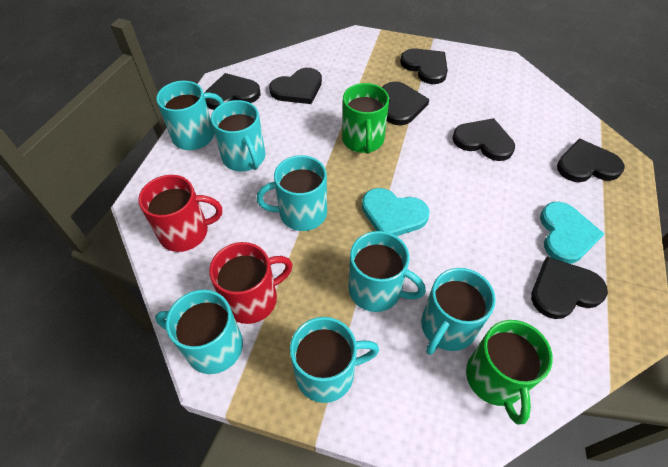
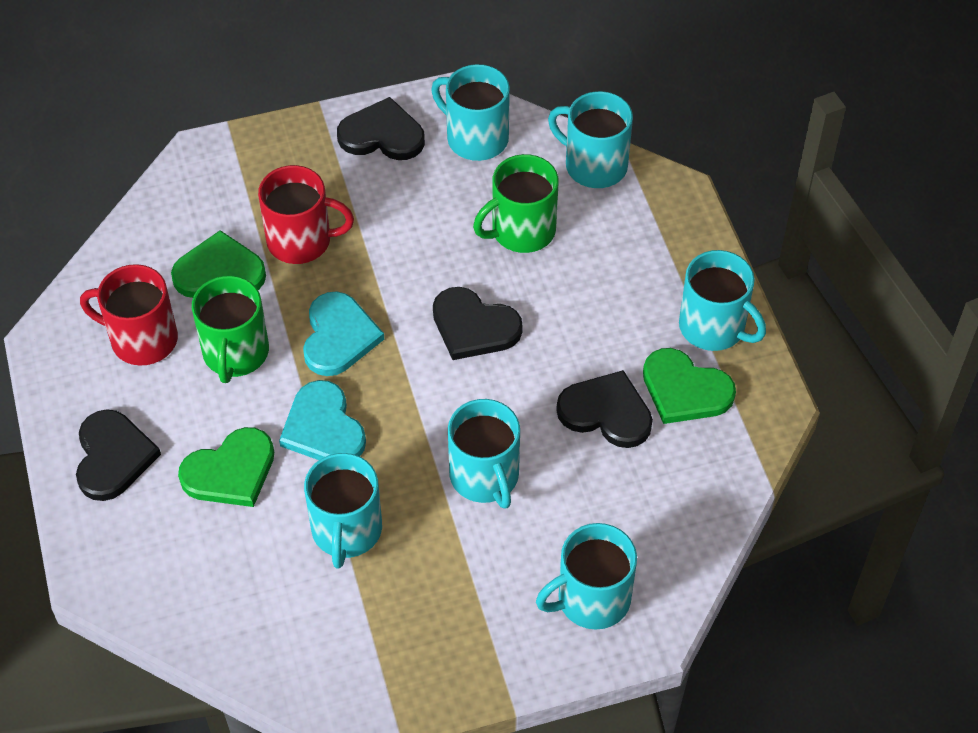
black heart: [205,73,261,110] [269,68,322,104] [382,81,429,125] [400,48,448,84] [452,118,515,161] [531,257,608,319] [557,139,625,182] = 7 -> [76,409,161,501] [337,97,425,160] [433,287,523,360] [556,370,653,448] = 4
green heart: none = 0 -> [171,230,266,298] [178,427,274,507] [643,348,736,424] = 3
turquoise mug: [155,290,243,374] [156,81,224,150] [211,100,265,172] [256,155,327,231] [290,317,379,403] [348,231,426,312] [421,268,496,355] = 7 -> [304,453,382,569] [431,64,510,161] [448,399,520,509] [536,523,637,630] [548,91,633,188] [679,250,766,351] = 6

